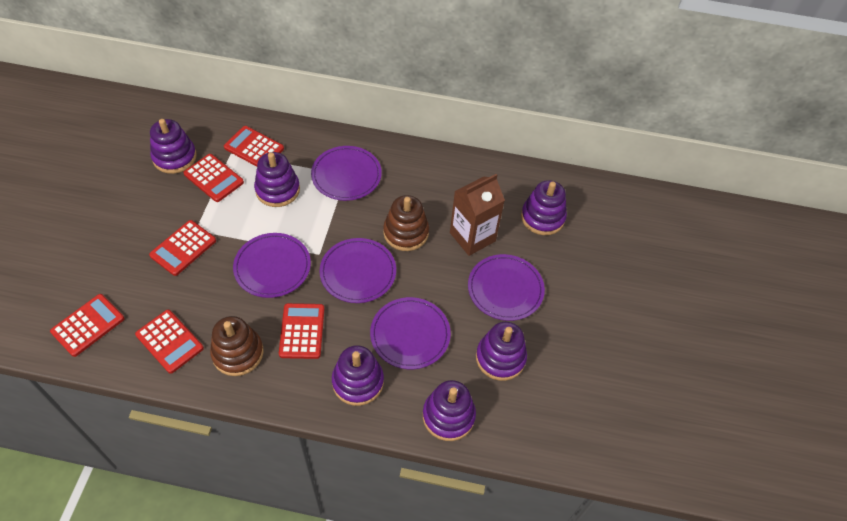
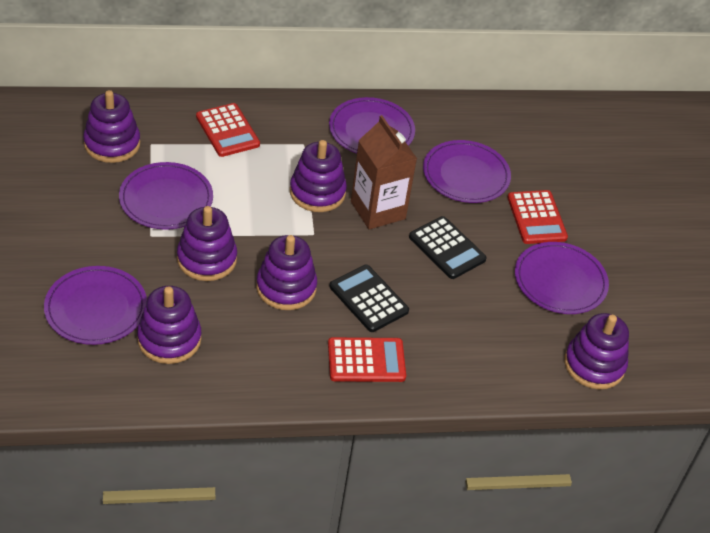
black calculator: none = 0 -> [329,265,409,332] [409,216,487,279] = 2
brown stacking toy: [210,316,264,376] [383,195,429,251] = 2 -> none = 0
red calculator: [50,294,125,357] [135,310,204,374] [149,220,216,276] [183,154,244,202] [224,126,284,167] [279,303,324,359] = 6 -> [196,103,260,157] [328,337,406,382] [507,190,568,244] = 3

